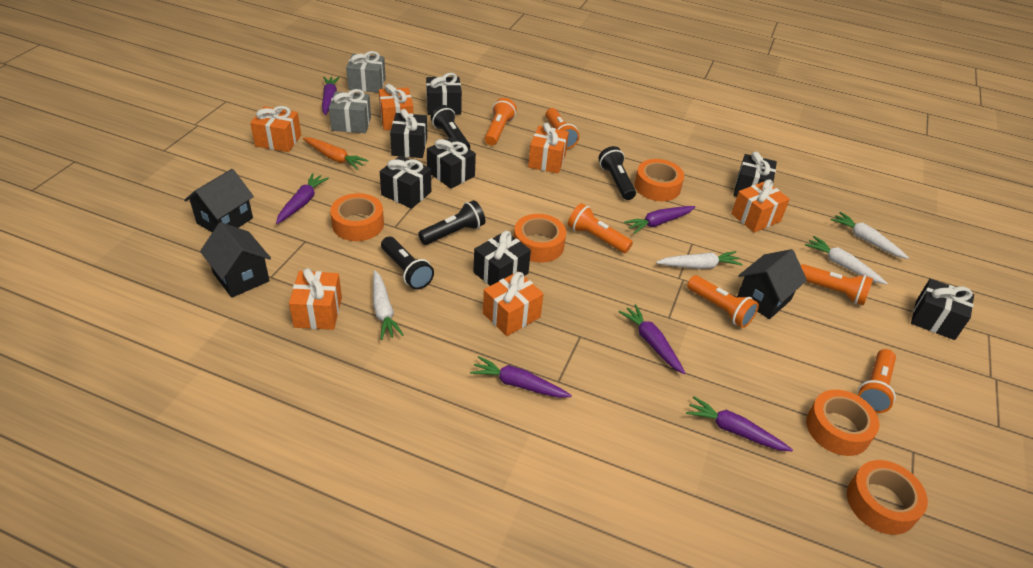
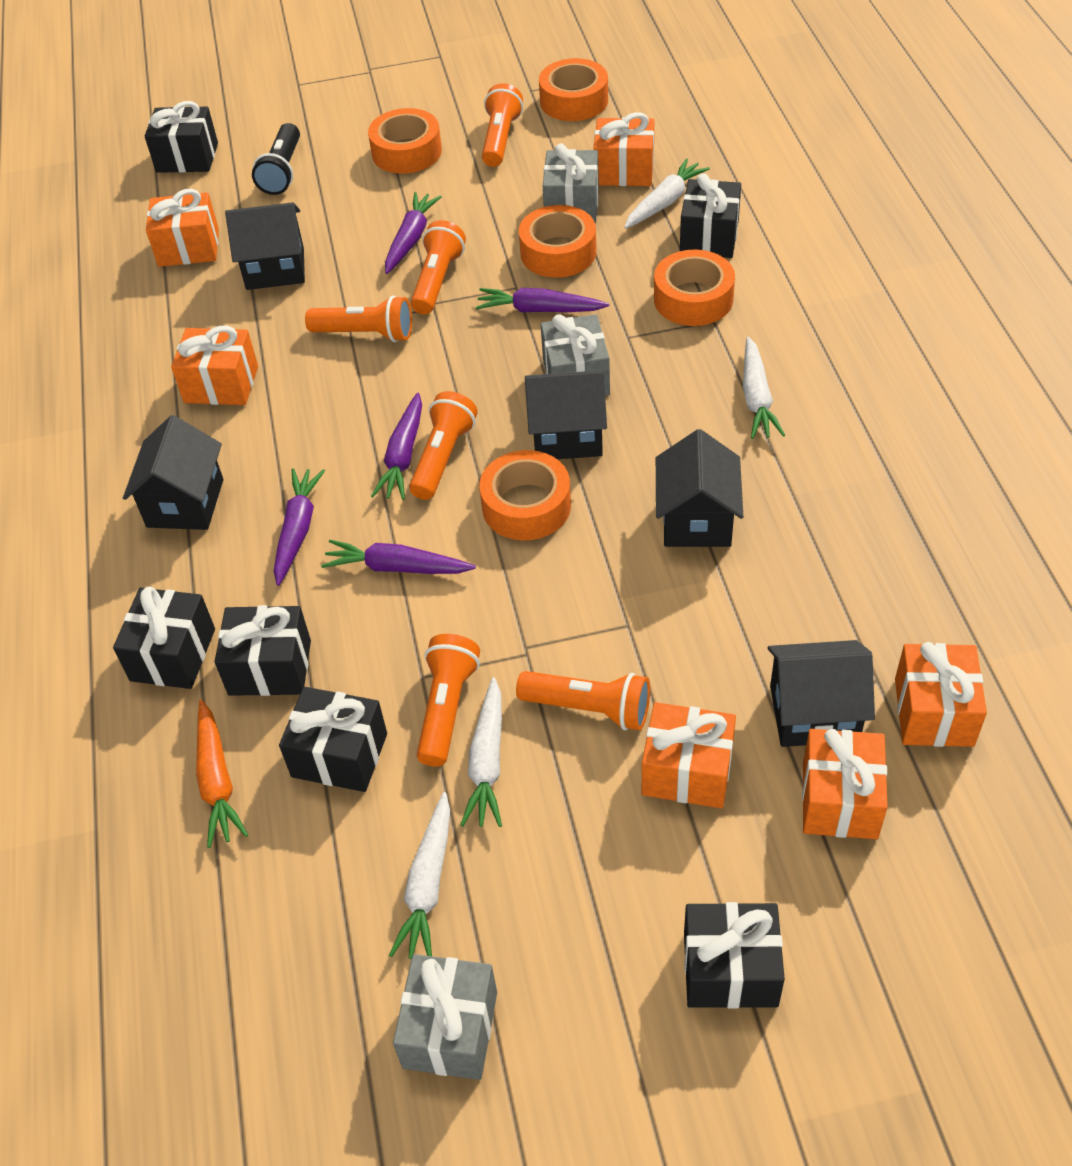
black flashlight: [381,237,434,290] [418,200,485,245] [431,105,470,149] [598,146,636,200] = 4 -> [252,123,300,195] = 1
black gift: [380,155,431,209] [390,109,427,158] [426,73,462,115] [427,137,476,189] [473,231,531,286] [733,152,777,197] [911,279,974,340] = 7 -> [113,587,215,689] [145,101,218,173] [215,605,311,696] [279,687,387,792] [680,174,741,258] [684,902,785,1009] = 6
black house: [184,169,254,232] [200,222,271,298] [737,249,807,319] = 3 -> [123,415,223,530] [225,202,305,290] [525,370,607,459] [656,429,744,547] [768,640,875,747] = 5
grey gift: [329,89,371,133] [346,51,386,93] = 2 -> [393,954,497,1080] [541,314,610,396] [543,143,599,223] = 3
purple carrot: [276,173,329,224] [322,77,340,115] [470,356,572,398] [618,304,685,374] [624,206,695,234] [686,396,793,451] = 6 -> [274,468,325,586] [321,540,476,574] [371,392,422,500] [385,192,442,274] [475,288,609,312] = 5

